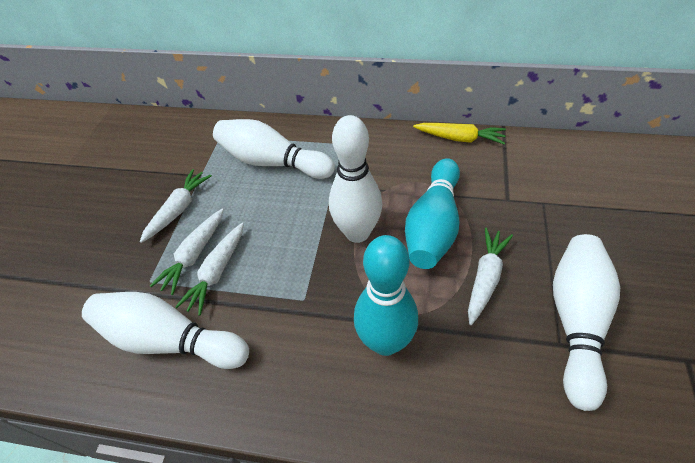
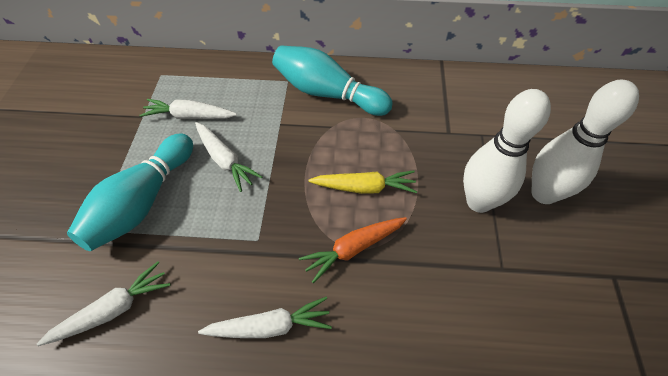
orange carrot: none = 0 -> [299,217,407,284] = 1
white bowling pin: [82,292,249,369] [213,119,335,179] [329,115,382,243] [553,234,620,411] = 4 -> [463,89,551,213] [531,80,639,204] = 2

